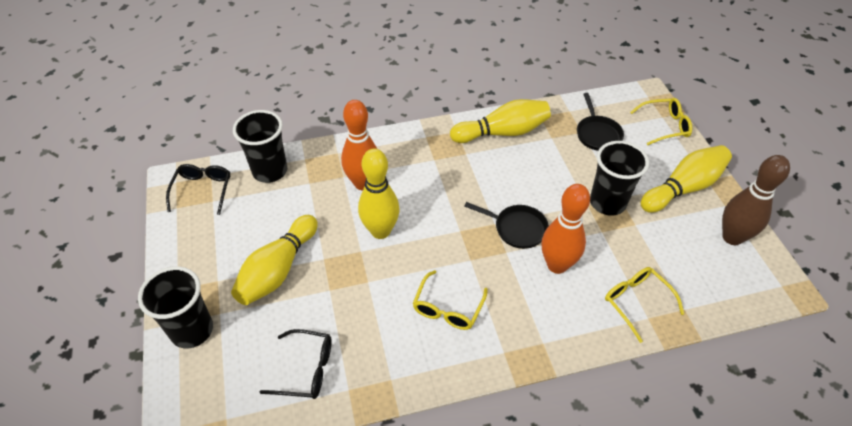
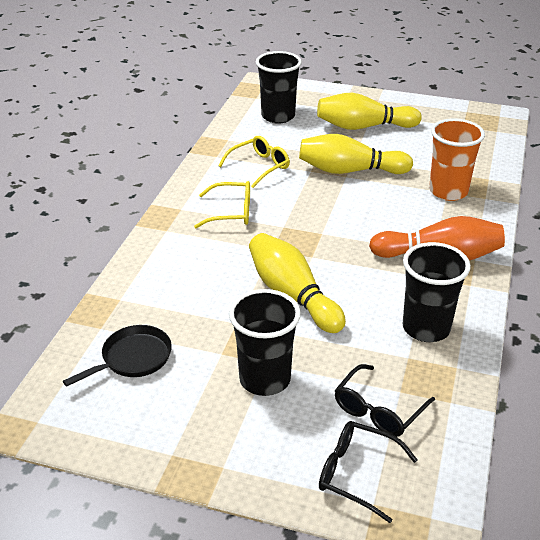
black pan: [464,202,549,249] [577,93,624,151] = 2 -> [63,325,172,387] = 1
brown bowling pin: [722,155,790,245] = 1 -> none = 0
orange bowling pin: [341,100,377,190] [541,184,590,274] = 2 -> [369,216,505,260] = 1
orange cup: none = 0 -> [429,118,485,201] = 1
yellow bowling pin: [231,215,318,305] [358,148,400,239] [450,99,551,143] [641,145,732,213] = 4 -> [249,233,346,333] [299,134,413,174] [317,93,422,130] = 3
yellow glasses: [413,270,488,330] [605,267,684,343] [630,98,692,145] = 3 -> [194,181,250,228] [218,136,290,188] = 2

